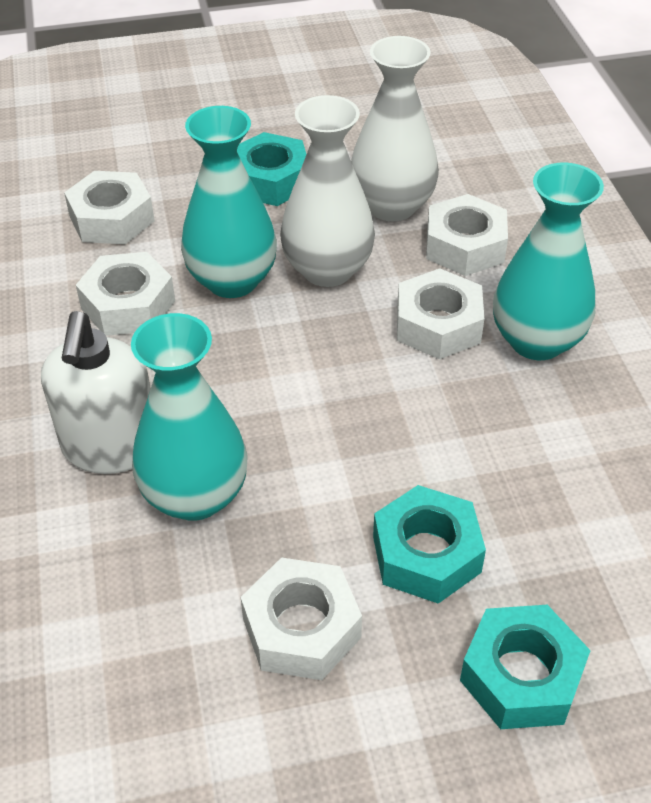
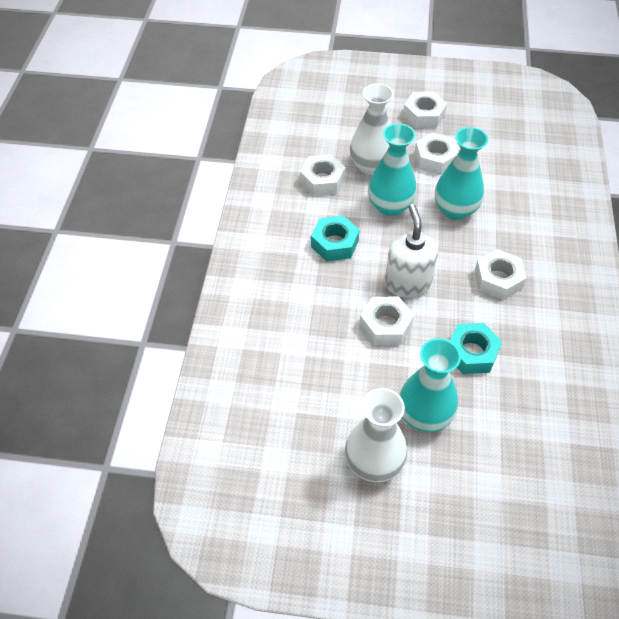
turquoise nut: [237,132,307,206] [373,485,486,604] [460,605,591,729] = 3 -> [311,215,360,261] [450,323,502,374] = 2

